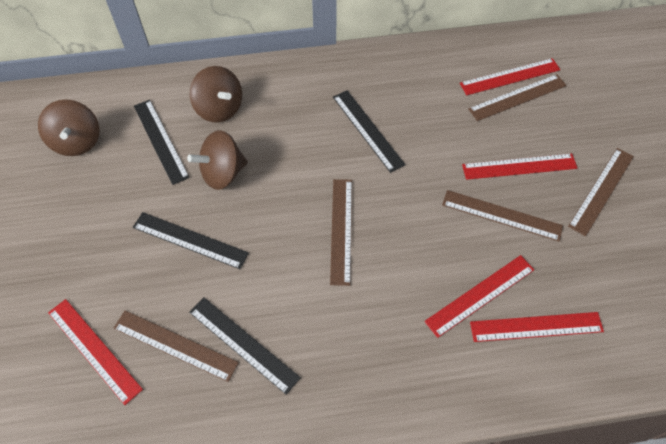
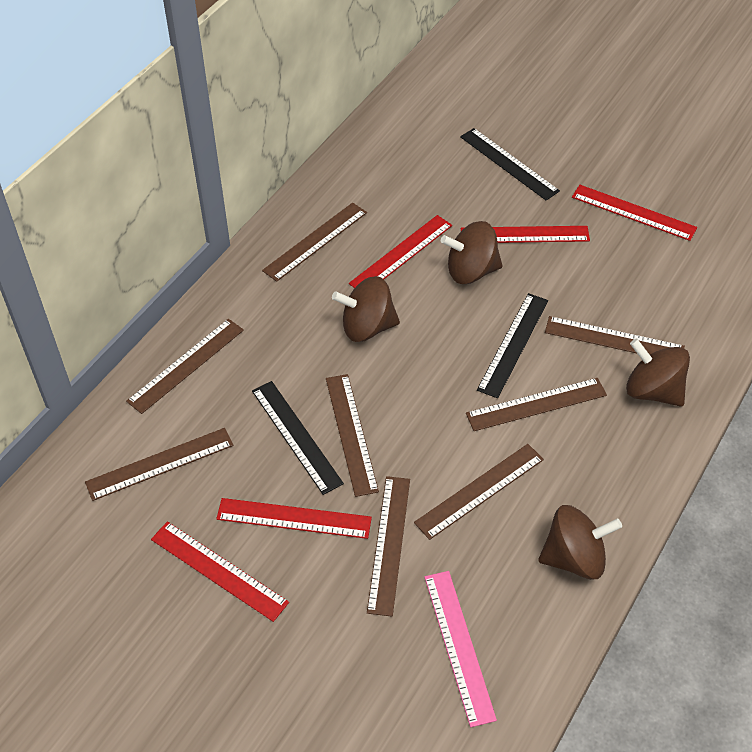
black ruler: [133,212,249,269] [134,100,190,185] [189,298,301,395] [333,90,406,173] = 4 -> [252,381,344,495] [460,128,560,200] [477,293,548,398] = 3
brown ruler: [113,310,239,382] [330,179,352,286] [442,190,563,242] [468,74,567,121] [568,148,634,236] = 5 -> [85,428,234,501] [126,319,244,414] [262,202,367,282] [326,374,379,497] [367,476,410,616] [414,444,544,540] [466,378,607,431] [545,316,685,355] = 8
brown spinning top: [38,99,99,156] [187,130,248,190] [190,66,242,122] = 3 -> [332,276,400,342] [441,221,503,284] [538,505,622,580] [626,338,690,407] = 4
pink ruler: none = 0 -> [424,571,497,727] = 1

